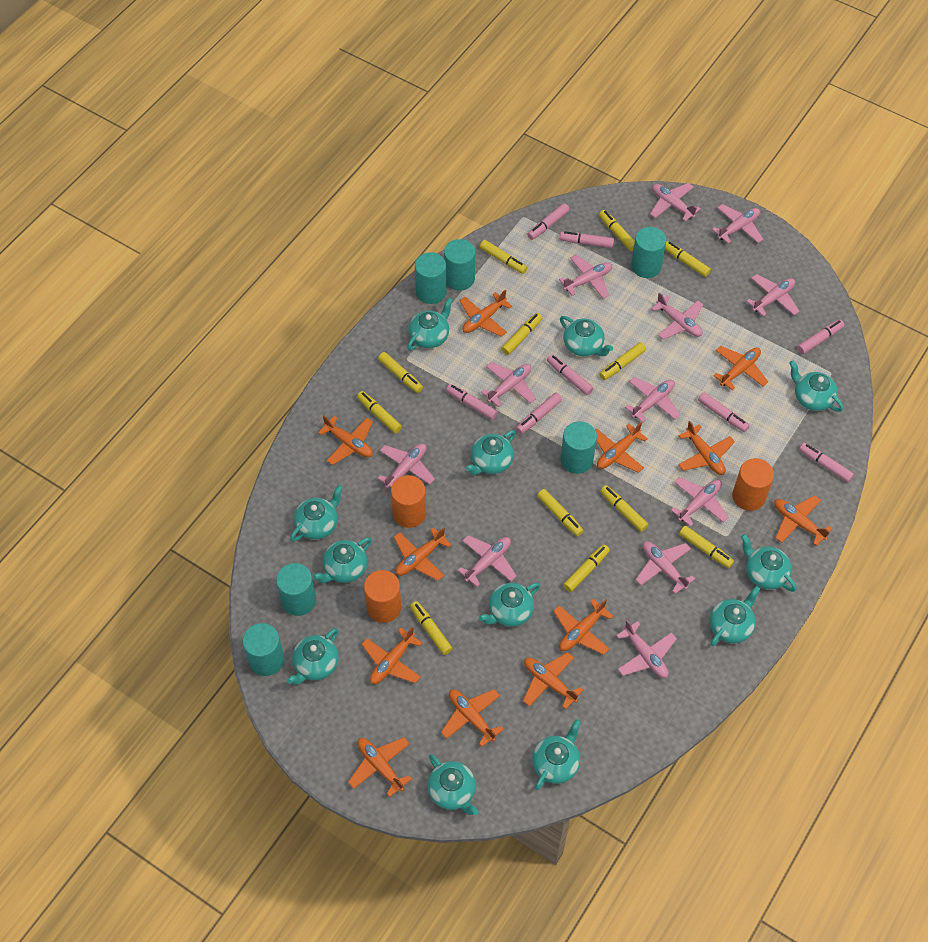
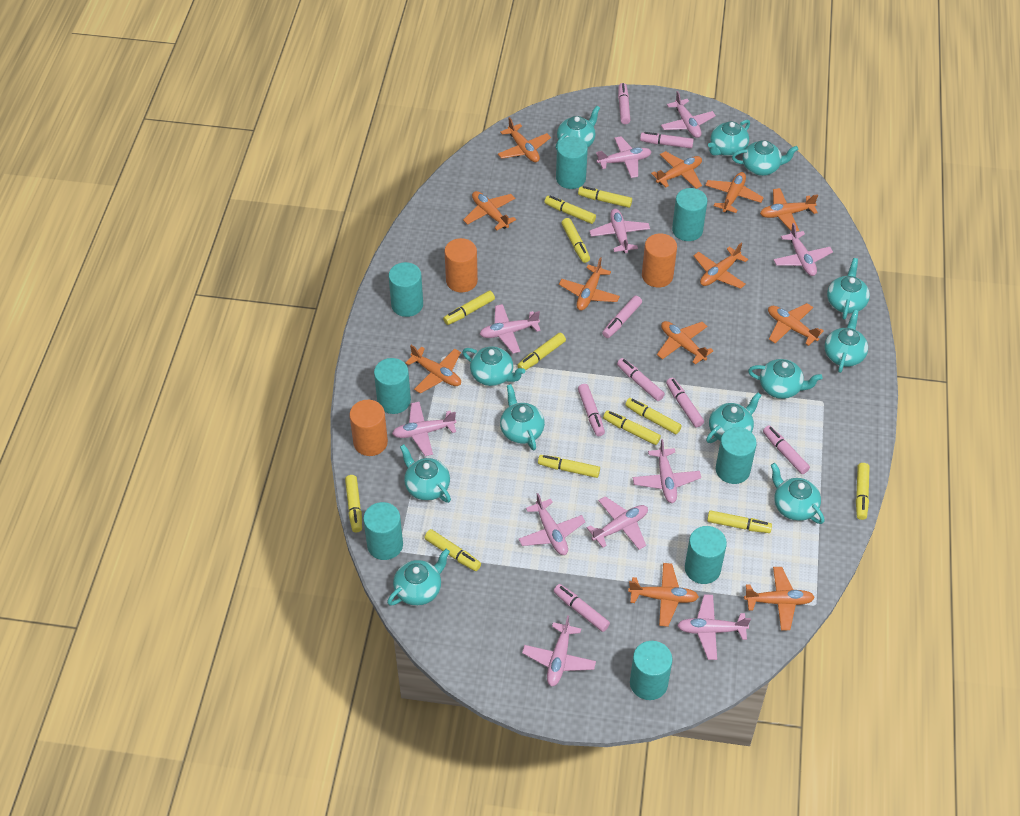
pink plane: [378,443,435,488] [458,535,517,587] [481,362,536,407] [559,255,612,299] [616,620,677,678] [625,377,680,423] [635,541,695,594] [650,183,701,222] [651,292,704,340] [671,477,729,527] [712,204,763,244] [746,274,799,317] = 12 -> [392,402,456,456] [480,304,541,353] [519,493,585,555] [522,615,596,687] [587,496,648,550] [589,209,650,253] [596,136,652,178] [633,439,701,503] [661,91,716,138] [677,595,751,660] [773,223,833,276] = 11
turquoise cylinder: [243,623,284,676] [276,563,316,616] [415,252,447,304] [444,239,475,291] [561,421,597,474] [631,227,666,278] = 6 -> [363,502,403,560] [374,358,411,414] [389,262,423,317] [556,137,588,189] [630,641,672,700] [672,188,707,241] [685,526,727,584] [716,427,757,484] = 8

